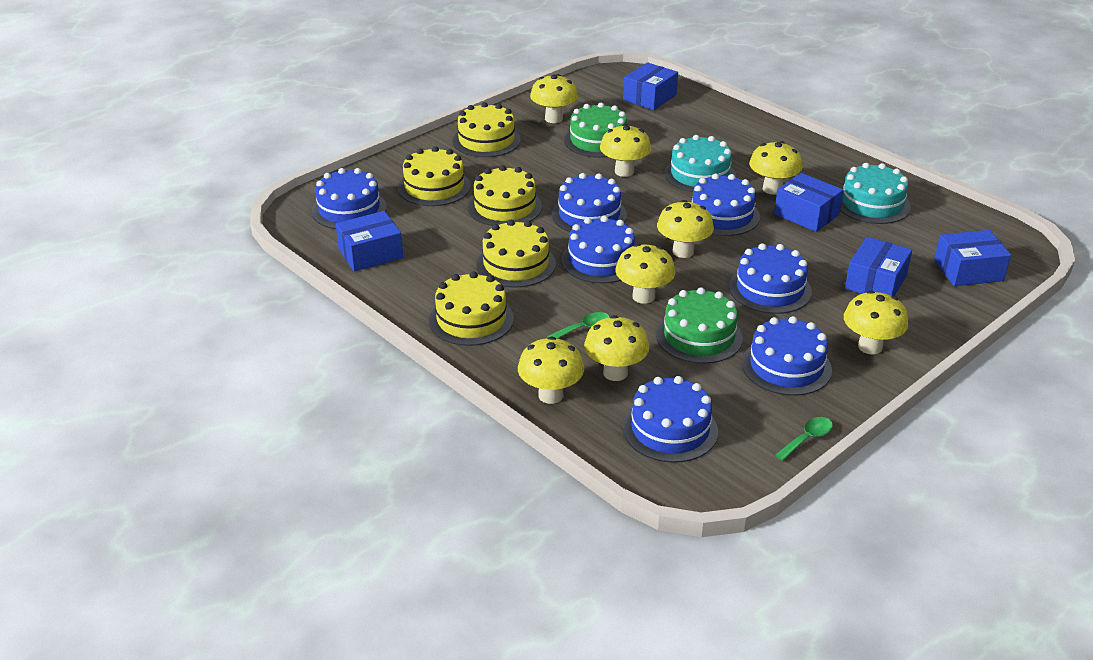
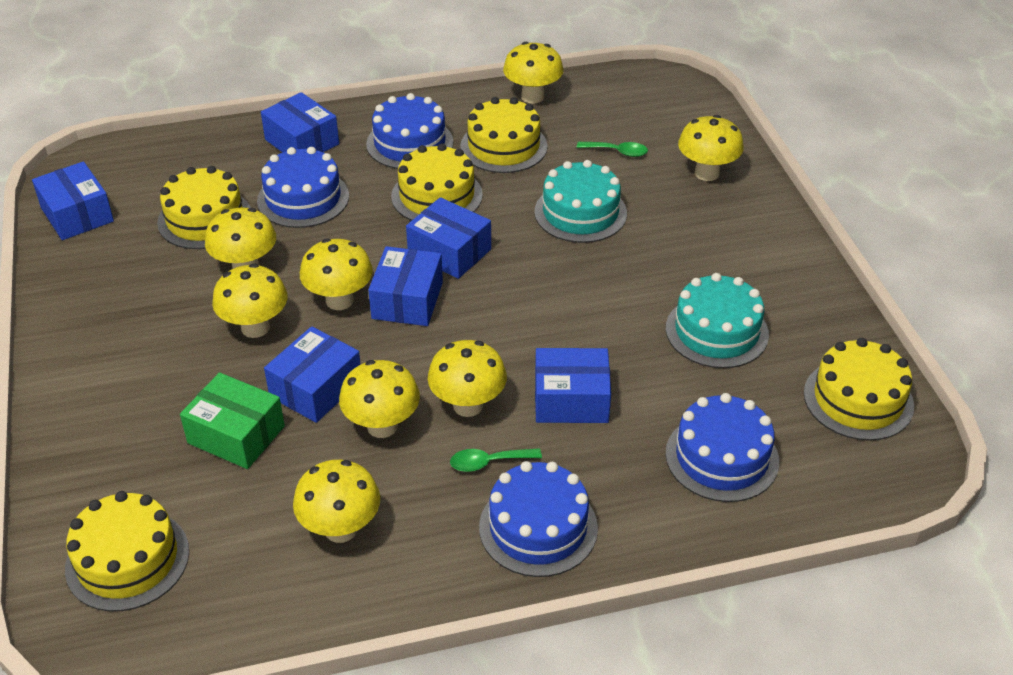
blue box: [336,211,403,271] [623,62,678,110] [774,173,844,232] [845,237,912,296] [934,230,1011,286] = 5 -> [32,162,114,240] [261,92,339,153] [264,326,361,423] [368,246,443,326] [406,197,491,279] [535,348,611,423] = 6
blue cake: [312,168,387,229] [552,173,627,232] [561,216,635,283] [623,376,718,463] [692,173,760,236] [729,243,812,314] [742,316,832,396] = 7 -> [257,147,349,228] [366,93,453,169] [479,461,598,577] [665,393,779,502] = 4
green box: none = 0 -> [180,372,285,469] = 1
green cake: [564,103,627,158] [656,287,743,364] = 2 -> none = 0

